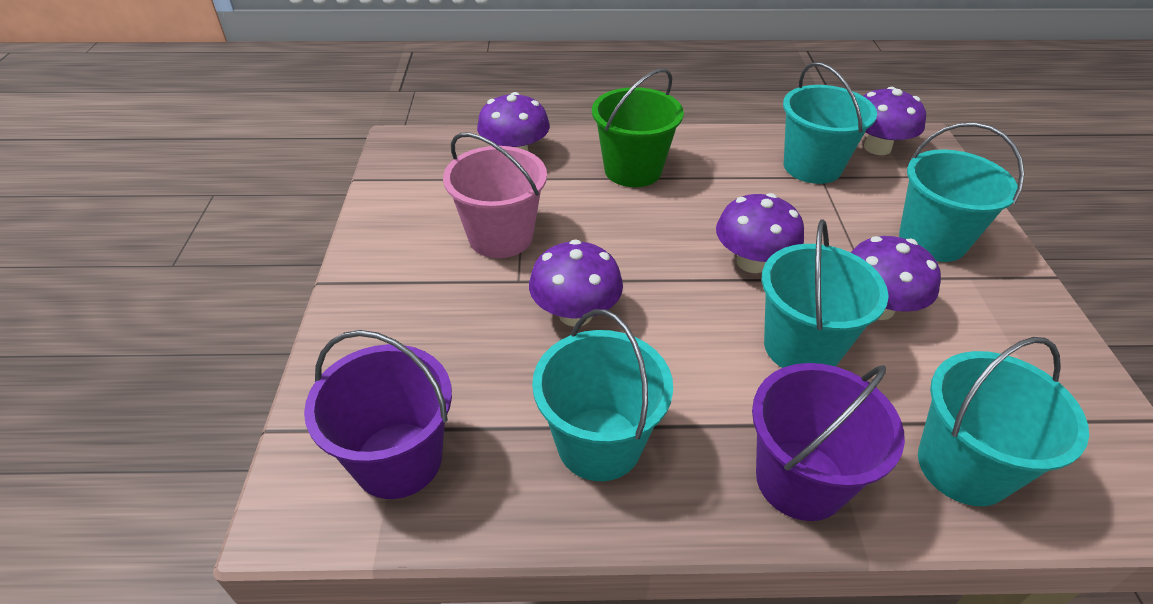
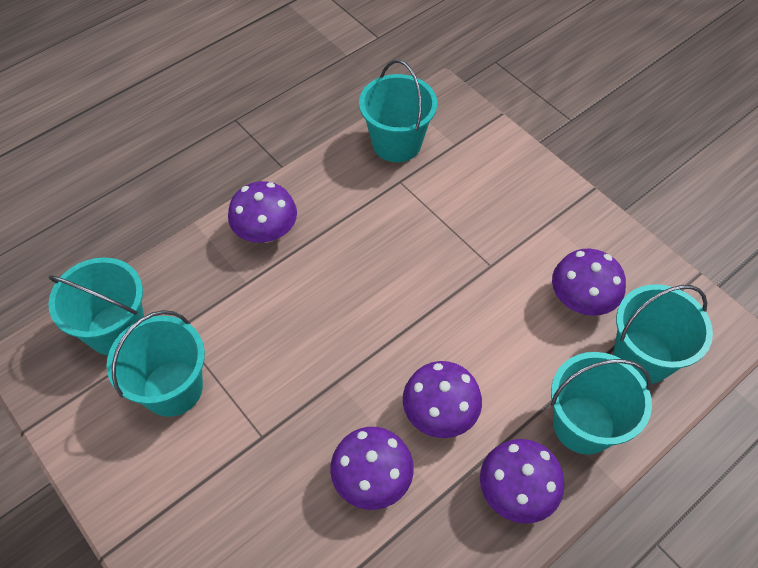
green bucket: [592,68,684,187] = 1 -> none = 0
pink bucket: [443,133,547,258] = 1 -> none = 0
purple bucket: [304,330,452,499] [752,363,905,521] = 2 -> none = 0

